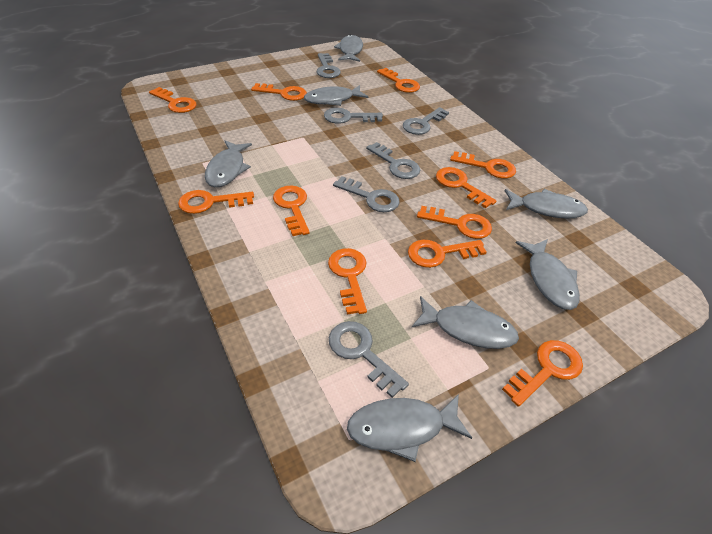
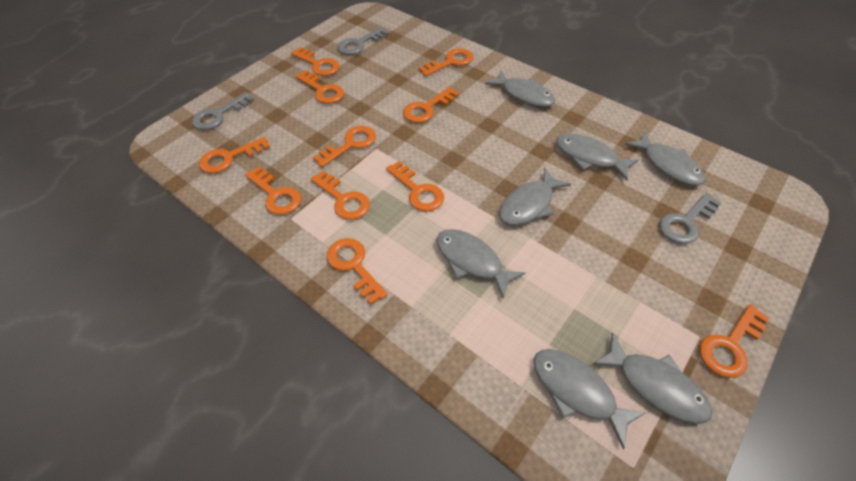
grey key: [316,53,341,78] [324,108,383,124] [329,321,409,398] [333,176,400,212] [366,142,420,179] [403,107,449,135] = 6 -> [192,92,254,130] [337,27,389,55] [659,193,721,244] = 3

